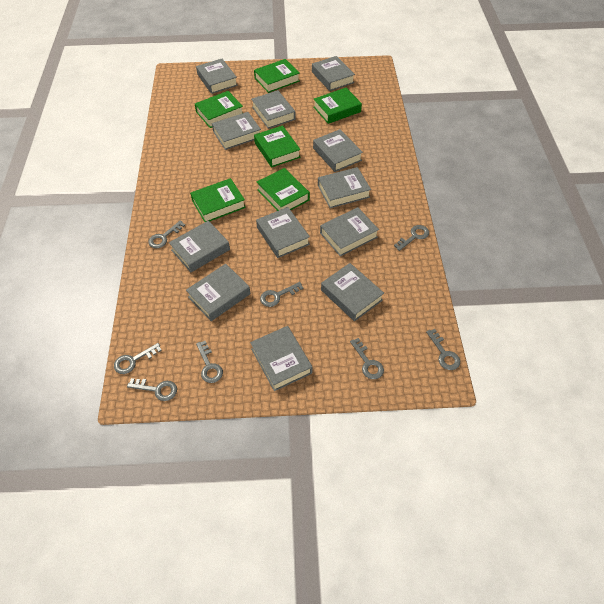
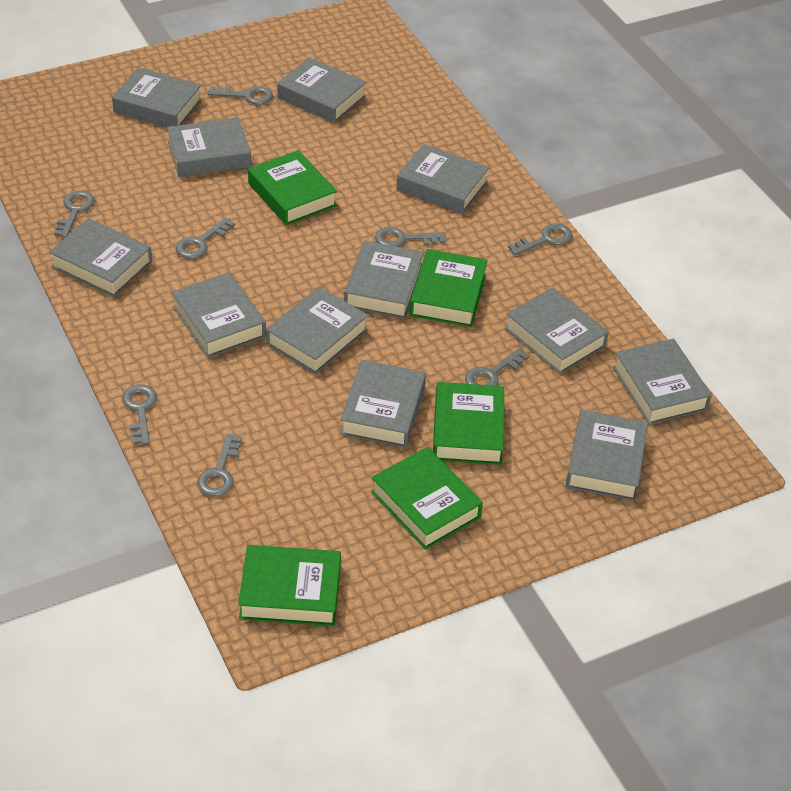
green book: [190,178,246,222] [195,91,243,128] [254,59,300,93] [254,125,301,167] [257,168,310,211] [314,88,362,124] = 6 -> [238,545,341,626] [248,150,337,225] [371,447,483,550] [410,249,488,327] [433,382,504,465] = 5

